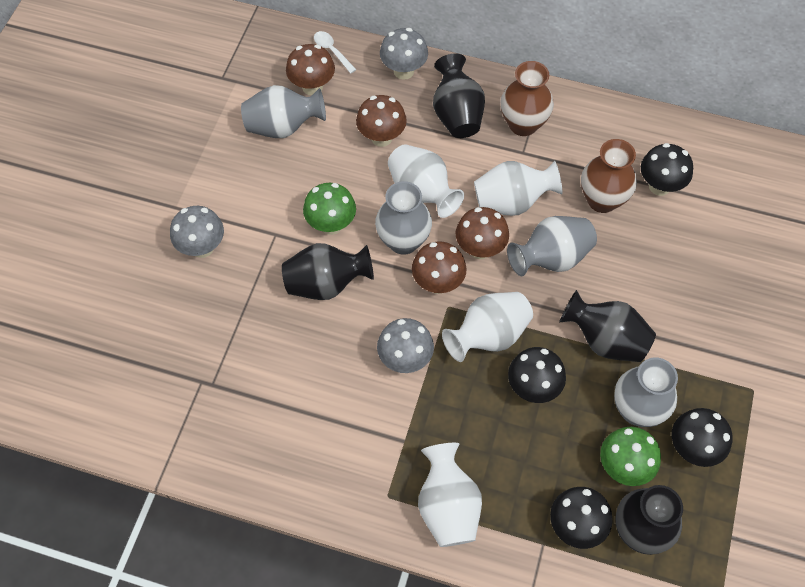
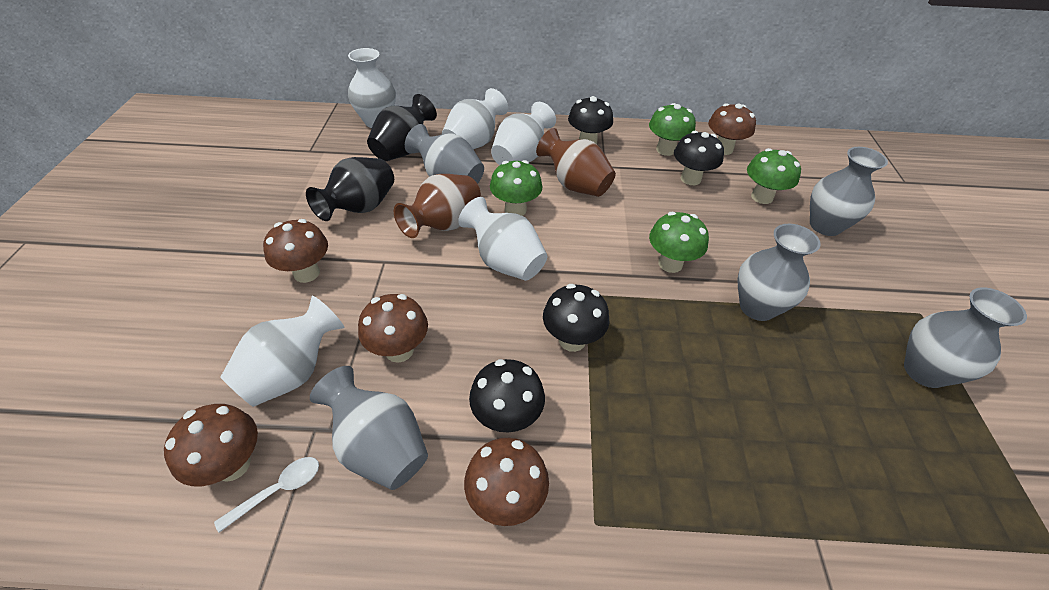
black vase: [282,243,374,300] [433,54,485,138] [559,290,656,362] [616,485,683,555] = 4 -> [306,157,394,221] [367,94,437,161] = 2
brown mushroom: [286,44,335,95] [356,95,407,147] [412,241,466,294] [455,207,509,259] = 4 -> [164,404,258,486] [263,219,328,283] [358,294,428,363] [464,438,549,526] [708,103,756,155] = 5
green mushroom: [303,183,356,235] [600,427,661,486] = 2 -> [490,160,542,216] [649,103,696,156] [649,212,709,273] [747,148,801,204] = 4
grey mushroom: [170,206,224,258] [377,318,434,373] [380,28,428,80] = 3 -> none = 0
grey vase: [241,85,326,138] [375,181,432,255] [507,216,597,276] [614,357,678,427] = 4 -> [310,366,428,490] [405,124,484,184] [737,224,821,321] [810,147,888,236] [904,287,1027,388] = 5
white vase: [388,144,464,218] [418,443,482,547] [442,292,533,362] [474,161,562,216] = 4 -> [221,296,344,407] [348,48,396,128] [442,88,508,149] [458,197,547,281] [491,102,556,165] = 5

